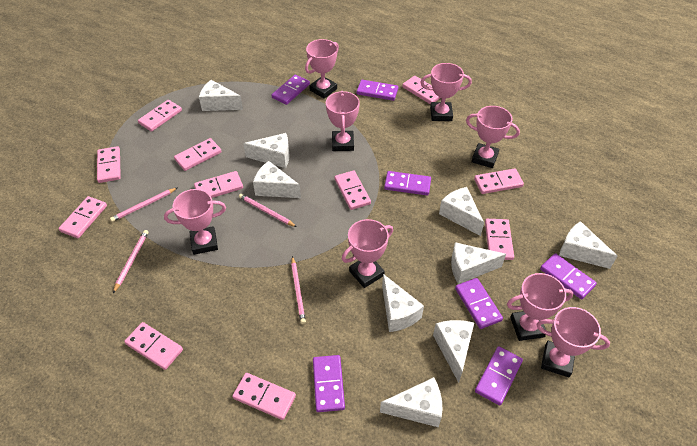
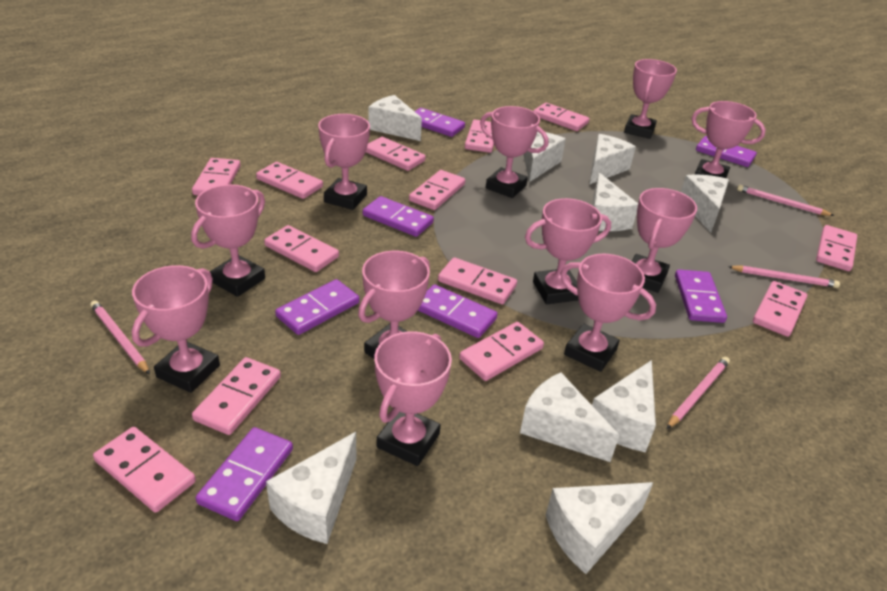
pink domino: [59,196,107,238] [97,146,121,183] [124,322,183,370] [138,100,182,132] [174,138,222,171] [194,171,243,198] [232,373,296,420] [335,171,371,210] [402,76,441,104] [474,168,524,194] [485,219,514,260] = 11 -> [93,427,196,513] [192,158,241,195] [192,357,281,435] [256,162,323,199] [264,225,339,272] [366,137,426,171] [409,170,465,210] [438,258,517,304] [459,322,544,381] [465,120,494,153] [534,103,589,131] [753,281,807,337] [816,225,857,271] = 13
pink trophy: [164,189,226,255] [305,39,339,99] [326,91,360,151] [341,219,393,288] [420,63,472,121] [466,106,520,168] [507,273,573,341] [536,307,610,377] = 8 -> [132,265,220,393] [191,184,265,297] [318,114,370,210] [358,251,430,359] [374,331,452,466] [480,106,548,198] [525,198,611,304] [560,254,656,372] [624,59,677,139] [632,188,697,293] [692,101,766,178] = 11

